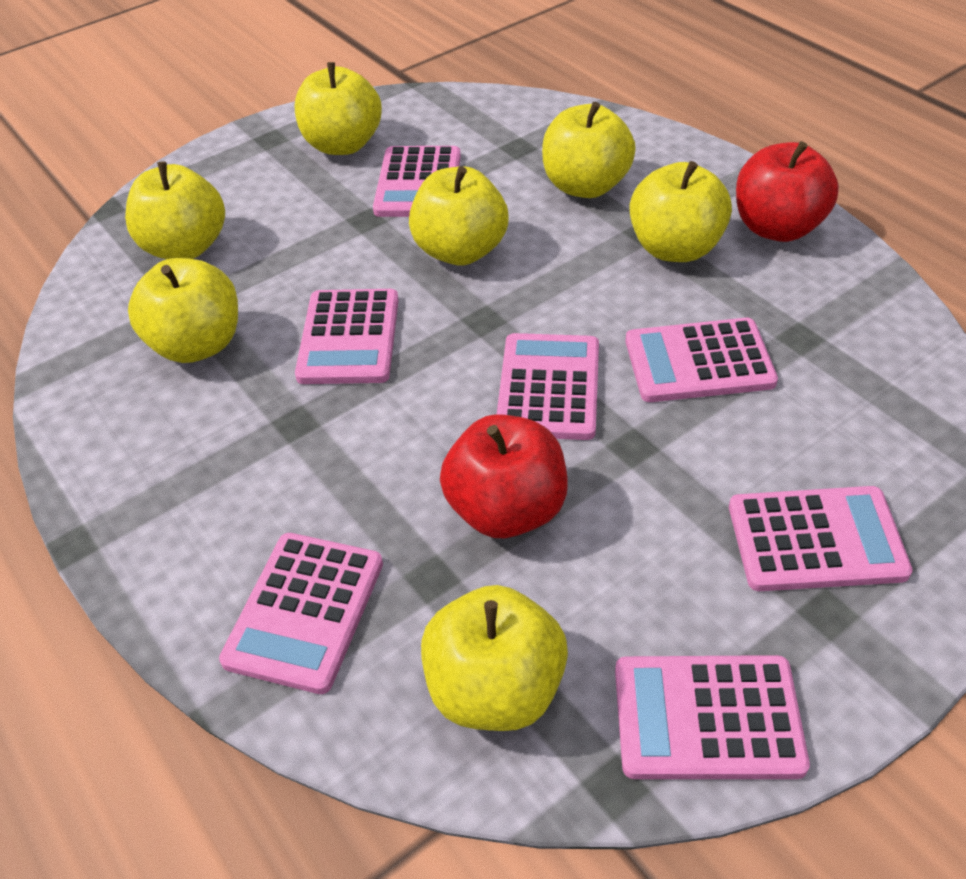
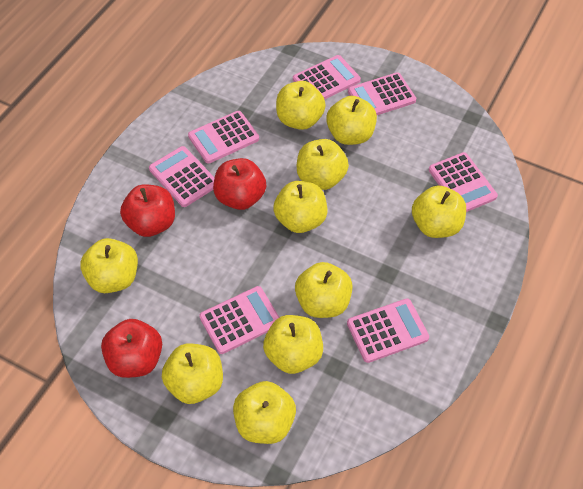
red apple: [440,414,568,538] [736,141,839,242] = 2 -> [101,319,162,378] [120,184,175,237] [213,158,266,210] = 3
yellow apple: [125,162,225,259] [128,258,238,363] [295,62,382,155] [409,166,508,265] [421,585,568,731] [542,102,636,198] [630,161,732,262] = 7 -> [80,238,138,293] [162,344,223,404] [233,381,296,444] [263,315,323,374] [273,181,327,233] [276,81,326,130] [295,262,353,318] [297,139,349,190] [326,96,377,145] [412,185,466,238] = 10

